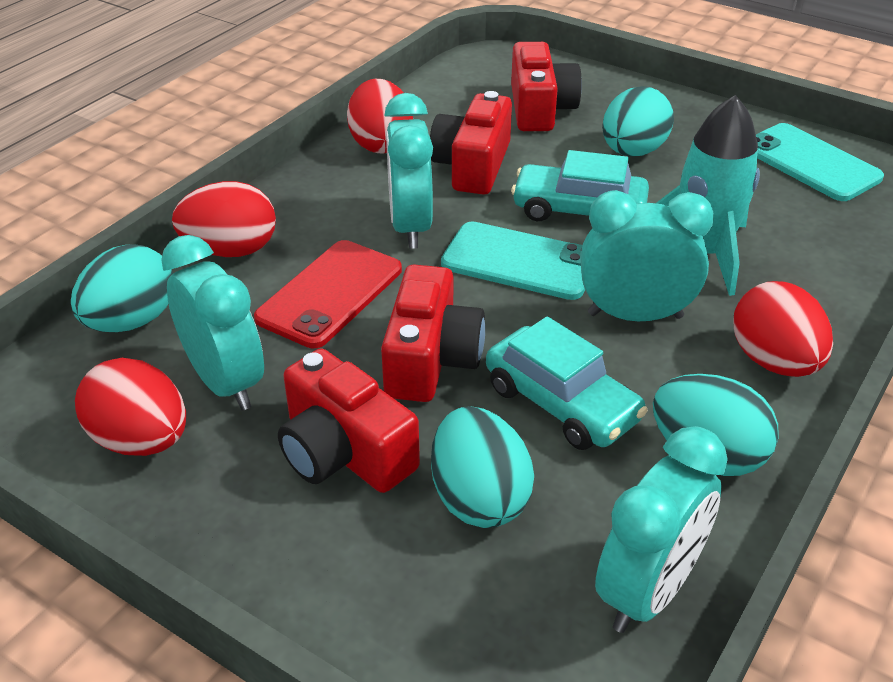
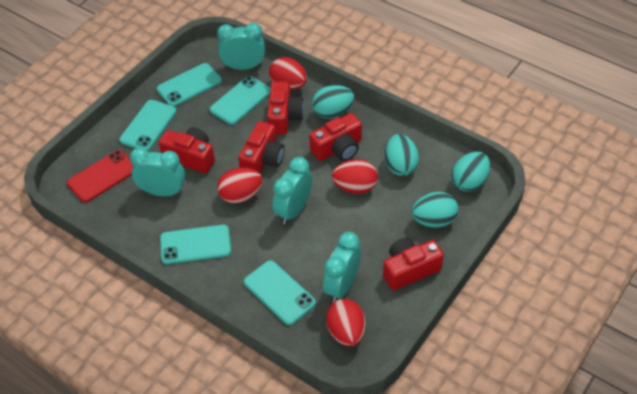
red camera: [278,348,420,493] [381,264,485,402] [430,91,512,195] [511,42,582,131] = 4 -> [159,127,215,173] [238,121,285,173] [267,81,304,135] [309,113,362,161] [383,237,444,291] = 5
turquoise car: [486,316,648,450] [511,150,649,221] = 2 -> none = 0
turquoise phone: [441,222,585,300] [756,123,884,201] = 2 -> [119,100,177,151] [157,63,222,107] [160,225,231,264] [210,76,270,125] [244,260,316,325] = 5
turquoise rocket: [656,95,760,296] = 1 -> none = 0

